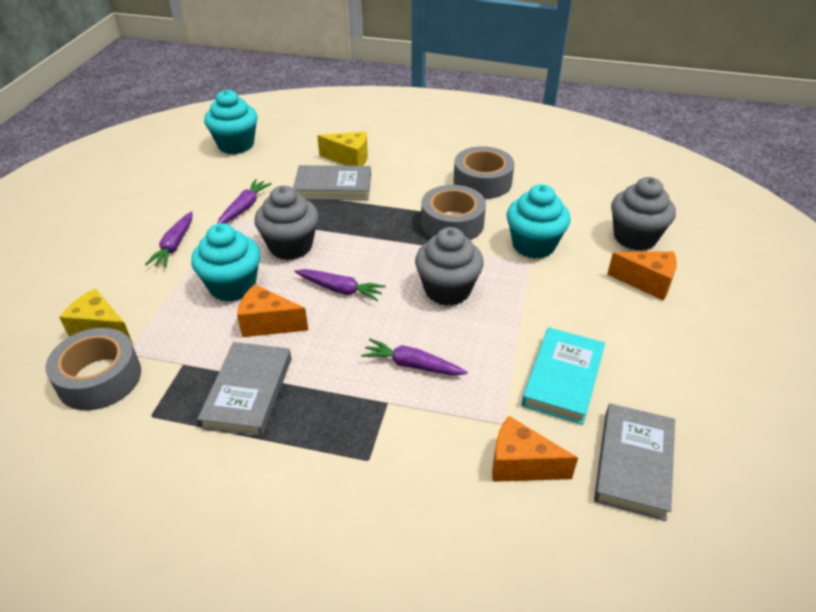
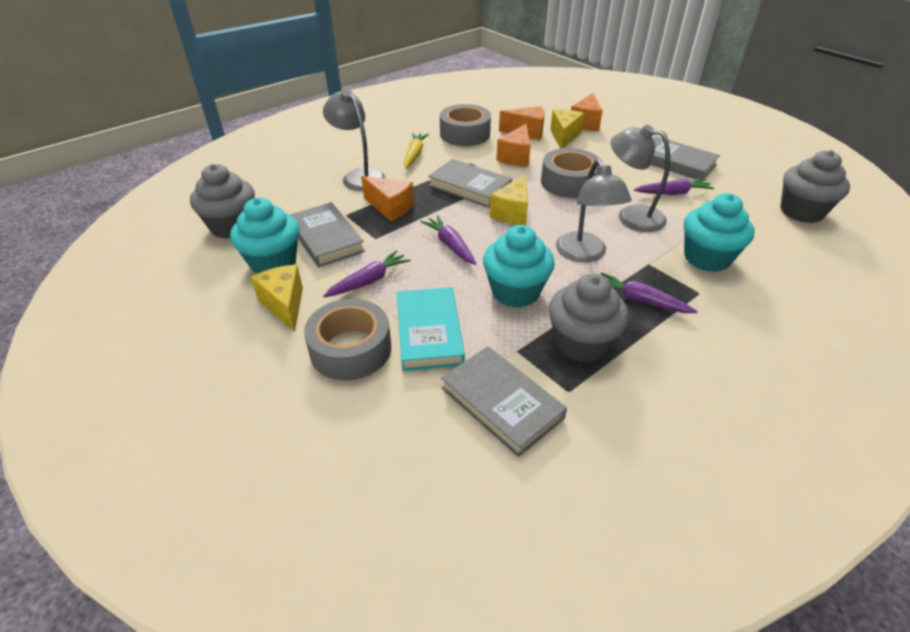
grey book: [198,342,291,437] [293,165,371,200] [594,404,675,521] = 3 -> [290,202,365,267] [428,159,512,208] [441,346,567,457] [650,136,720,179] = 4
grey lamp: none = 0 -> [323,89,386,191] [556,159,632,263] [611,125,670,232] = 3
orange cheese: [237,284,308,337] [492,416,578,482] [607,251,677,301] = 3 -> [361,176,414,222] [496,124,531,166] [499,106,545,140] [571,93,603,131] = 4
yellow carrot: none = 0 -> [404,133,429,168] = 1
yellow cheese: [59,288,133,345] [317,132,368,166] = 2 -> [250,265,303,332] [489,174,528,225] [550,109,584,149] = 3

